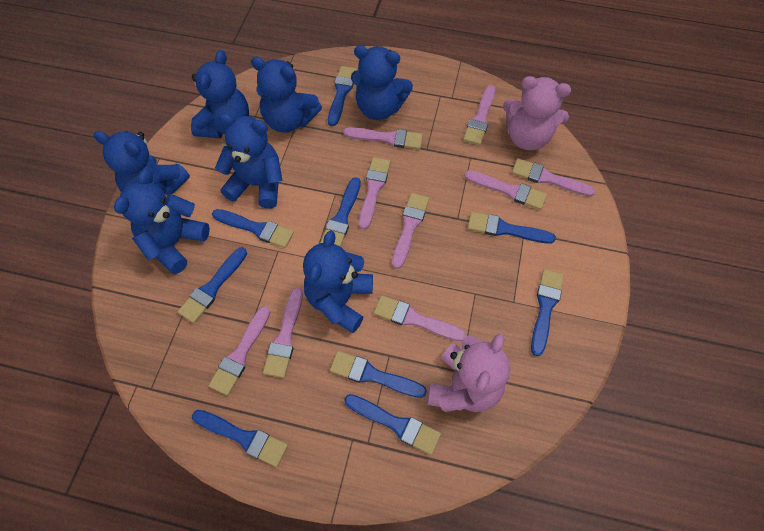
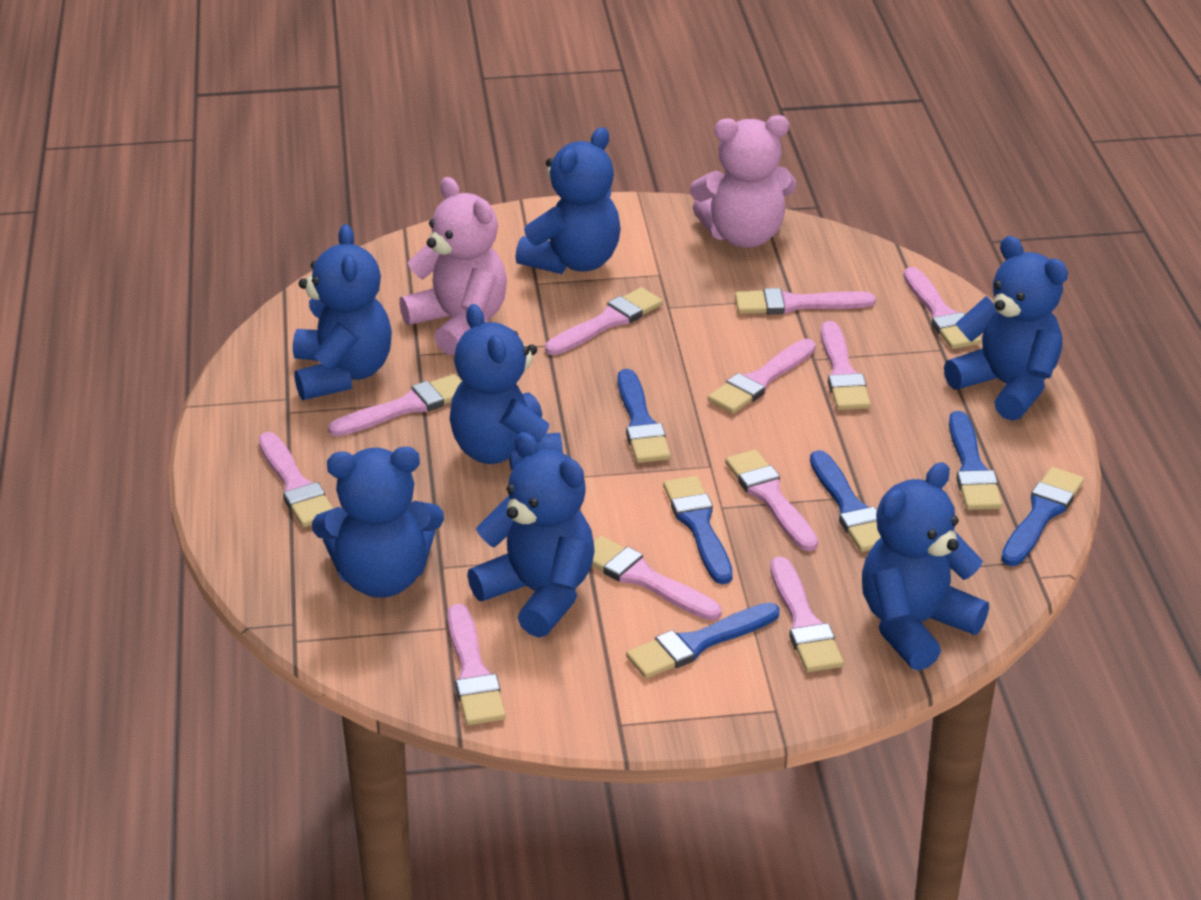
blue brush: [178,247,247,323] [192,410,288,467] [212,209,294,248] [321,177,361,247] [328,66,357,126] [330,351,427,398] [344,394,441,455] [468,212,556,243] [531,269,564,356] = 9 -> [618,369,671,463] [626,602,780,679] [663,476,733,584] [810,450,881,552] [949,411,1002,510] [1001,467,1084,566] = 6
pink brush: [208,306,270,396] [263,287,303,378] [343,127,423,149] [359,157,391,230] [374,295,466,341] [392,193,429,269] [463,85,495,145] [464,170,547,210] [512,158,595,197] = 9 -> [259,432,333,527] [328,374,462,436] [447,604,506,725] [545,287,663,355] [592,536,722,621] [708,339,816,414] [725,450,818,551] [735,288,876,314] [770,557,844,672] [821,321,871,410] [904,267,981,349] = 11

